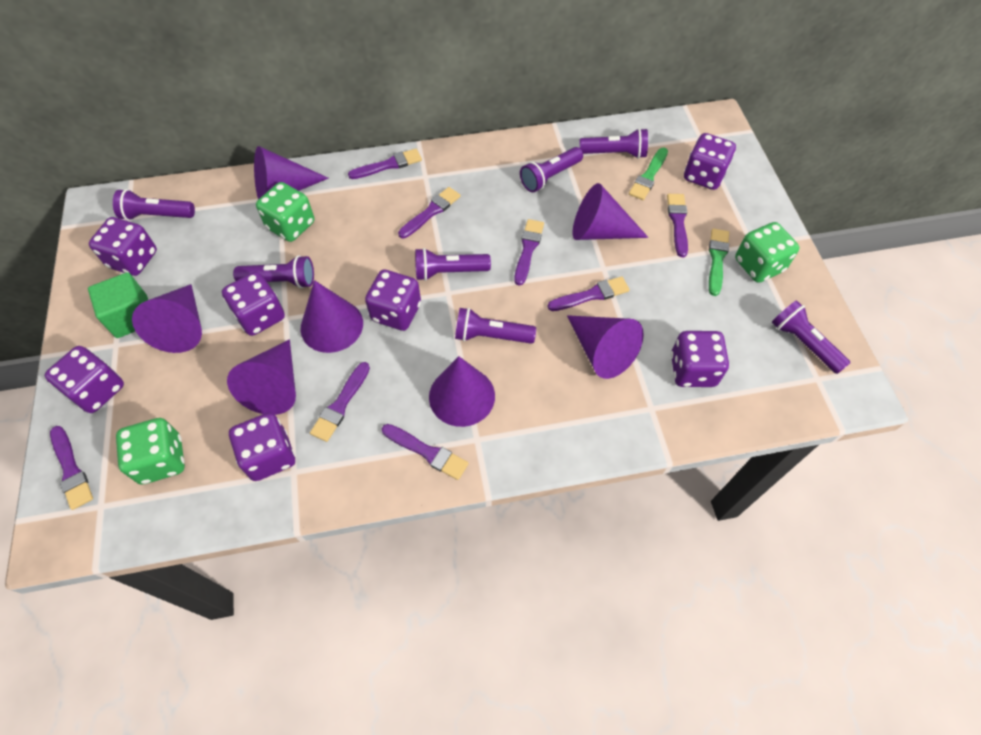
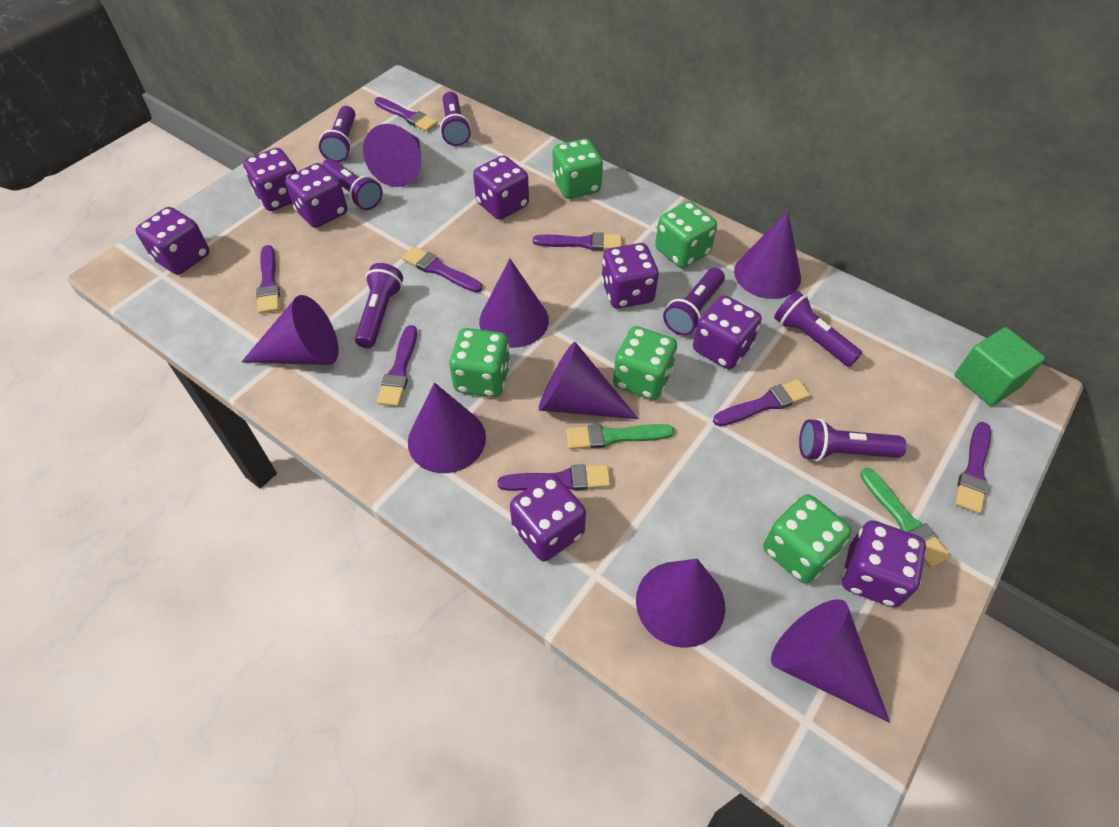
green dice: [116,418,185,484] [256,182,314,242] [735,222,799,283] = 3 -> [449,328,510,397] [552,139,603,199] [613,326,677,400] [655,201,717,268] [763,494,852,583] = 5
purple cone: [132,284,202,353] [227,339,296,415] [254,146,329,199] [301,280,363,353] [429,356,495,427] [567,315,644,379] [573,183,649,240] = 7 -> [242,295,338,365] [363,124,421,187] [408,382,486,473] [479,259,549,348] [538,342,638,419] [636,559,725,648] [734,211,801,299] [771,599,890,723] = 8
purple dice: [45,346,124,413] [89,217,157,276] [222,272,285,336] [229,413,295,481] [365,269,421,331] [671,331,729,387] [684,133,736,190] = 7 -> [136,207,210,275] [243,148,297,211] [285,163,347,228] [473,155,529,220] [510,474,586,561] [601,243,659,308] [693,295,762,369] [842,521,926,607] = 8

